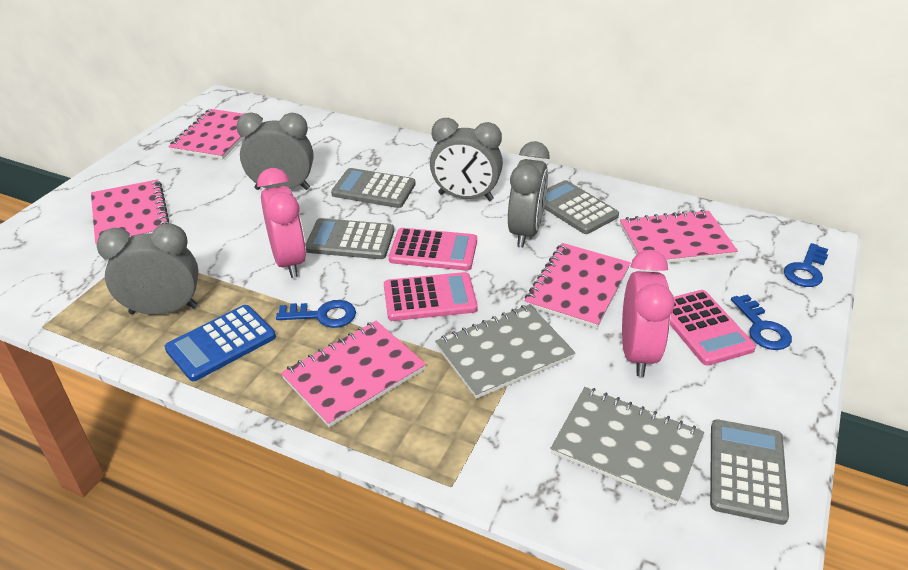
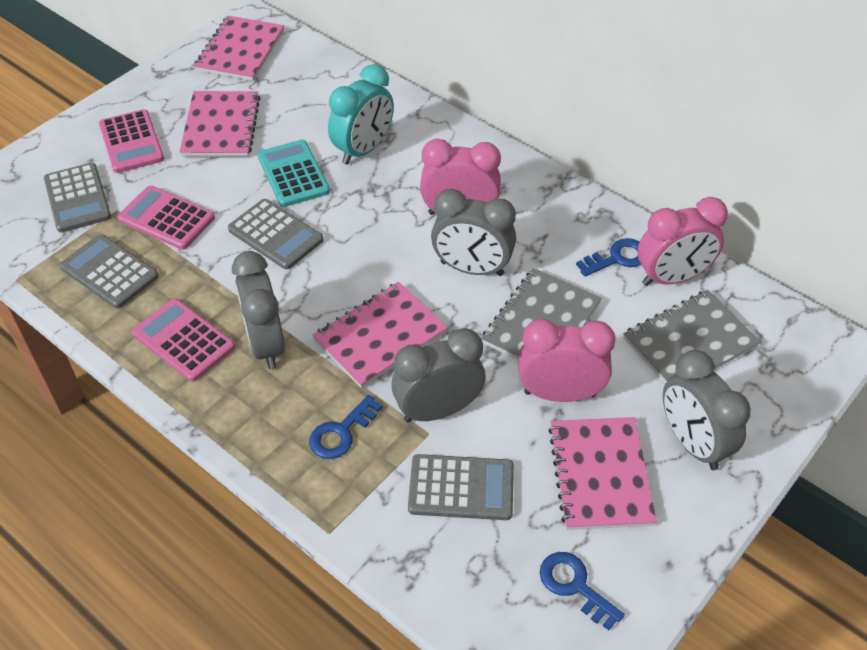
blue calculator: [164,305,276,381] = 1 -> none = 0
pink clock: [257,168,306,278] [622,250,674,377] = 2 -> [420,139,501,215] [519,319,616,402] [638,197,728,286] = 3
pink notebook: [91,179,169,244] [168,109,246,160] [281,321,426,427] [525,243,631,329] [620,210,738,263] = 5 -> [179,91,260,157] [194,16,284,81] [312,282,448,388] [548,417,657,530] = 4
turquoise calculator: none = 0 -> [258,140,330,207] = 1
turquoise clock: none = 0 -> [328,64,394,165] = 1

